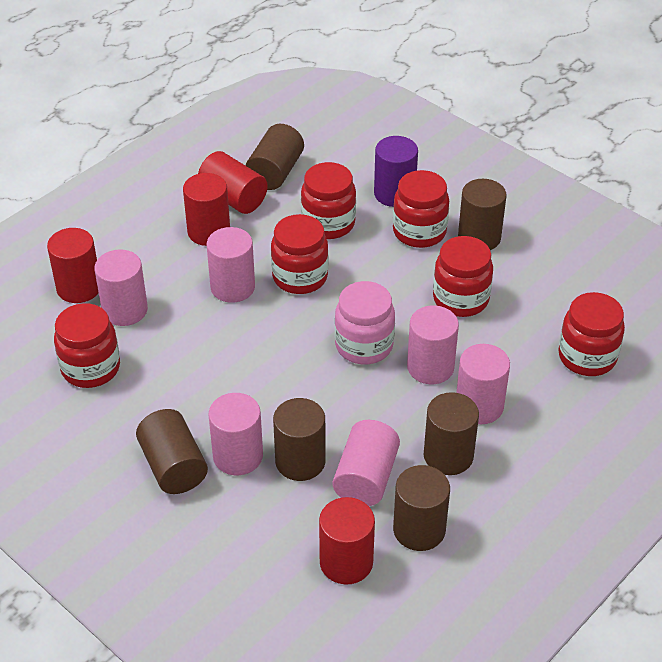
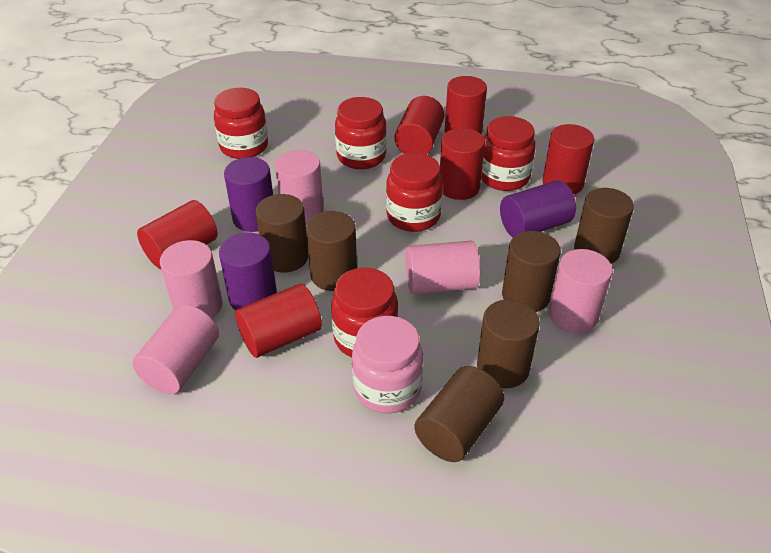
pink cylinder: [94,249,148,326] [207,227,255,303] [208,393,263,475] [333,420,400,506] [407,305,459,384] [456,344,510,424] = 6 -> [132,305,219,394] [160,240,222,318] [275,150,324,223] [406,241,480,294] [549,249,613,333] = 5
purple cylinder: [374,136,418,207] = 1 -> [219,232,277,311] [224,157,273,232] [500,180,576,237] = 3
red cylinder: [47,228,99,303] [183,173,230,246] [198,151,268,214] [319,497,375,584] = 4 -> [137,200,218,270] [235,284,322,358] [395,96,444,155] [440,128,485,200] [445,76,487,135] [542,124,594,195] = 6
red jar: [54,303,120,388] [271,214,328,294] [301,162,356,239] [393,170,449,248] [433,236,493,317] [558,292,625,376] = 6 -> [214,88,268,159] [331,268,398,357] [335,97,387,169] [386,153,443,232] [481,116,536,191] = 5

